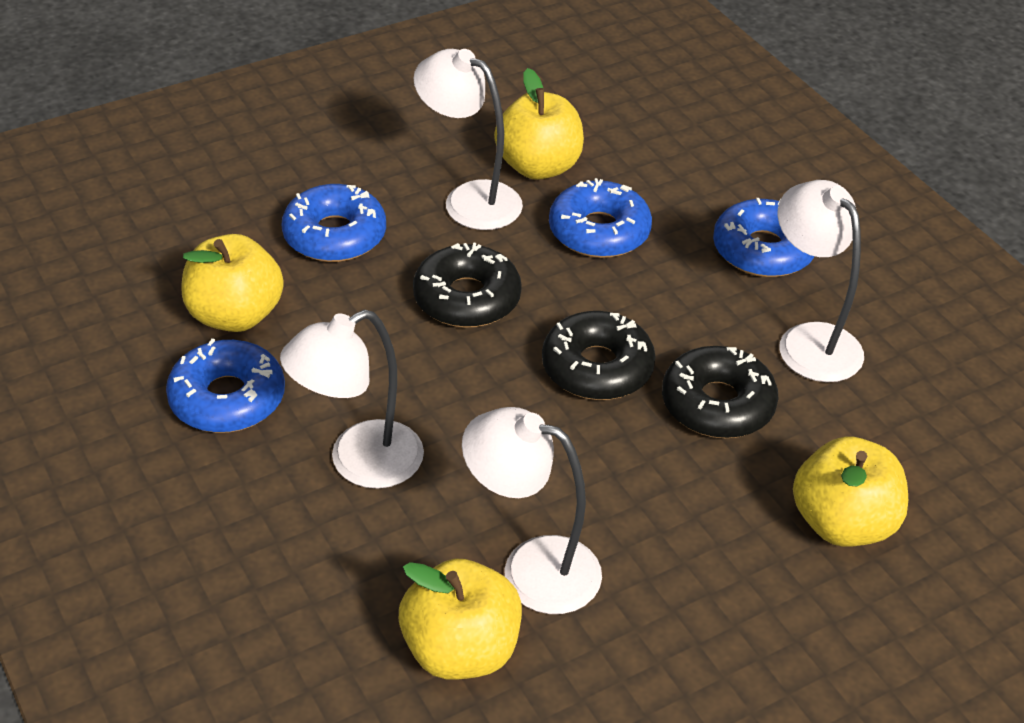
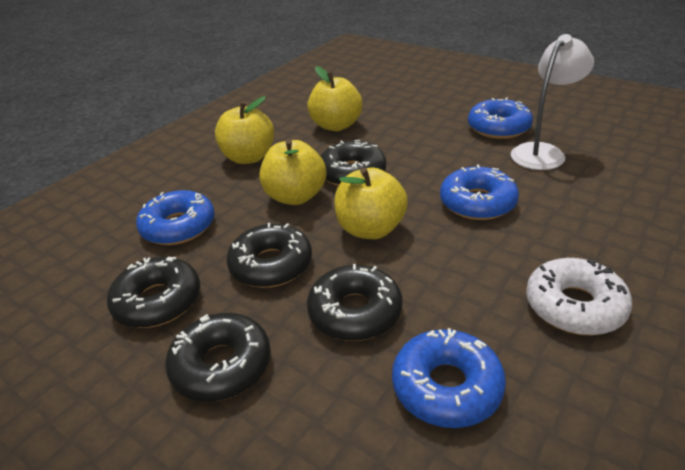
black donut: [413,243,522,328] [542,311,656,400] [662,346,778,438] = 3 -> [107,257,200,328] [165,313,271,402] [227,223,312,288] [307,264,403,341] [320,140,386,186] = 5
white donut: none = 0 -> [526,258,632,335] = 1
white lamp: [280,310,424,488] [413,49,523,230] [462,407,602,614] [778,180,864,382] = 4 -> [511,34,594,170] = 1

